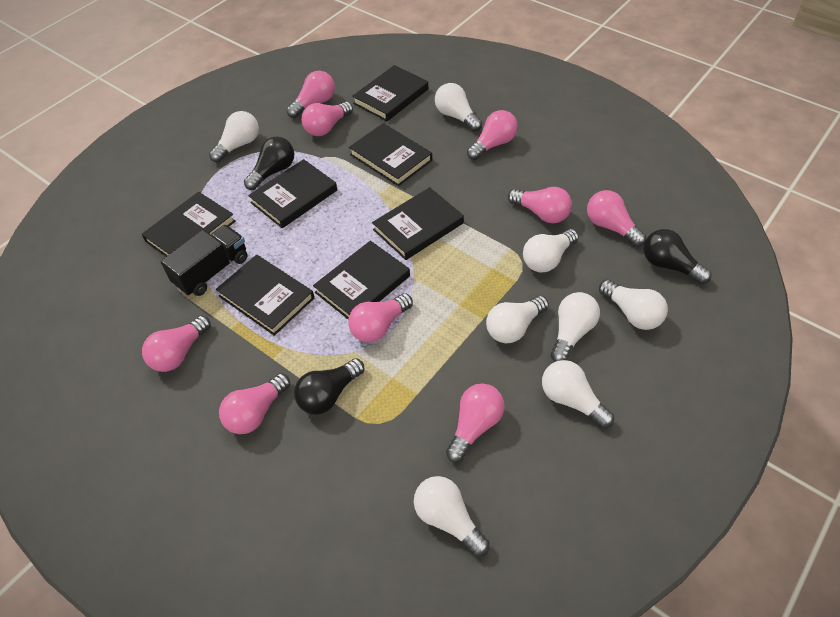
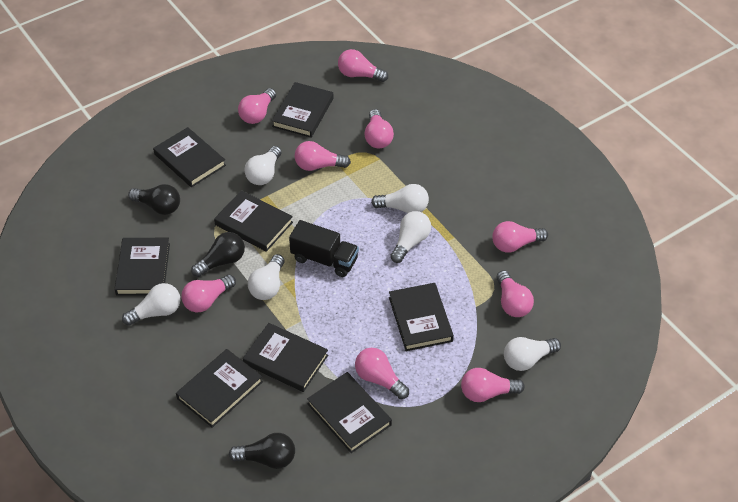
black book: [141,192,235,256] [216,255,314,336] [248,159,337,228] [313,241,410,319] [349,123,432,186] [352,65,428,121] [372,187,464,260] = 7 -> [114,238,170,296] [153,127,226,187] [176,349,263,428] [214,190,293,252] [243,323,328,392] [272,82,333,138] [307,372,392,453] [389,283,454,351] = 8
white light bulb: [209,111,259,163] [414,476,490,557] [435,83,482,131] [486,296,549,343] [523,229,579,273] [542,360,614,428] [551,292,600,362] [599,279,668,330] = 8 -> [122,283,180,326] [244,146,282,185] [248,254,285,300] [371,184,429,213] [390,211,431,263] [504,337,561,371] = 6

